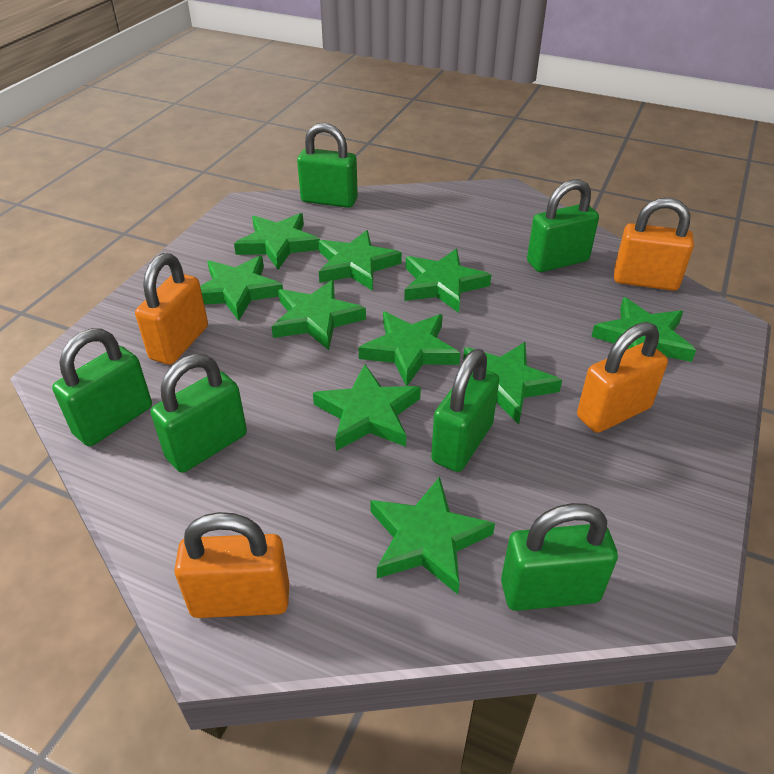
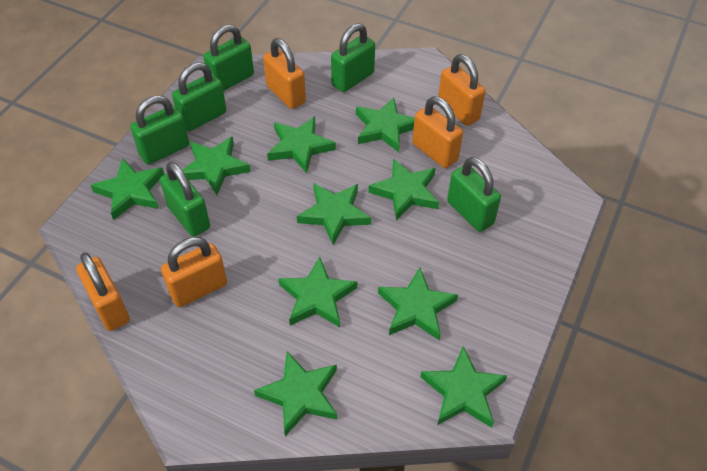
orange padlock: [135,253,208,365] [174,512,289,618] [577,322,668,433] [614,198,694,291] = 4 -> [76,252,130,331] [161,237,227,307] [263,38,306,109] [412,96,463,168] [438,54,485,126] = 5

